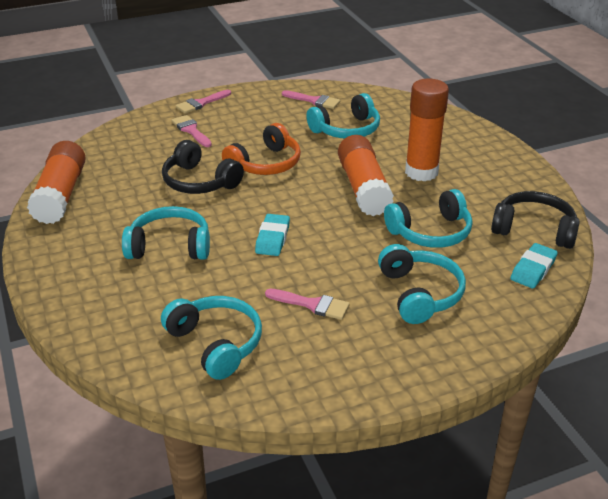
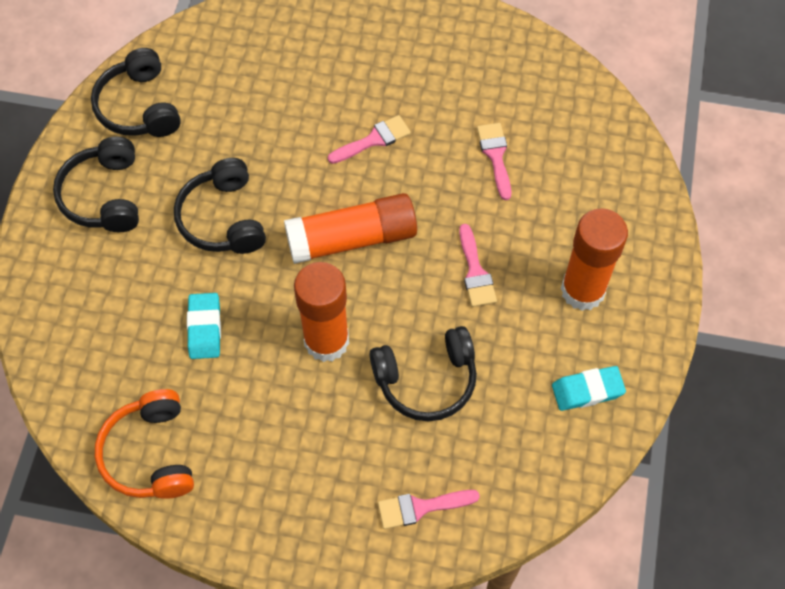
black headphones: [162,140,244,194] [491,191,580,249] = 2 -> [53,137,139,232] [91,48,181,137] [174,158,266,254] [369,326,477,421] = 4
turquoise headphones: [122,206,210,260] [161,296,262,380] [306,93,380,138] [378,244,466,324] [384,189,472,248] = 5 -> none = 0

